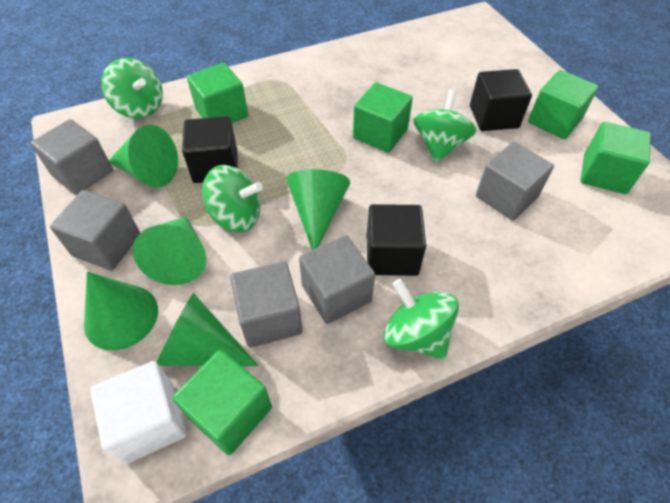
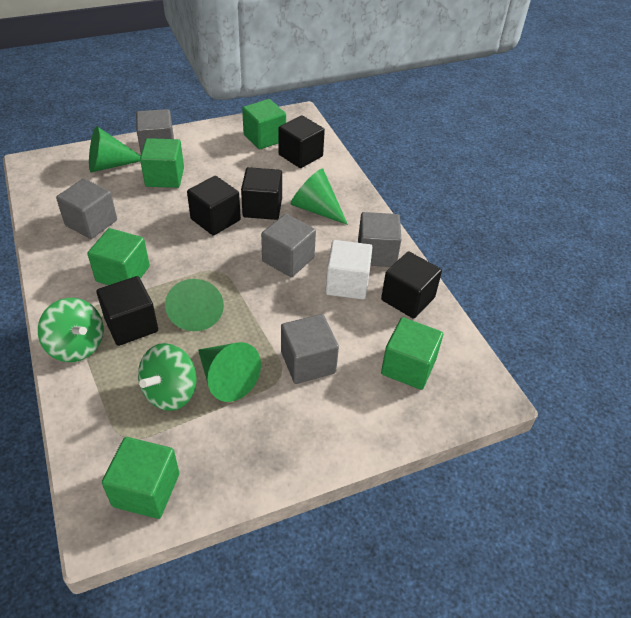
black cube: [182,116,238,183] [367,204,426,276] [470,69,532,131] = 3 -> [96,276,158,346] [187,176,241,236] [241,167,282,220] [278,115,325,168] [381,251,442,319] = 5
green cone: [84,271,158,350] [109,125,178,188] [133,216,206,285] [157,293,259,366] [286,169,350,250] = 5 -> [89,126,141,172] [165,279,224,331] [198,342,261,402] [291,169,348,225] = 4
green spinning top: [101,58,163,119] [202,165,263,233] [384,278,459,360] [414,90,476,163] = 4 -> [38,298,103,362] [138,343,197,411] = 2

